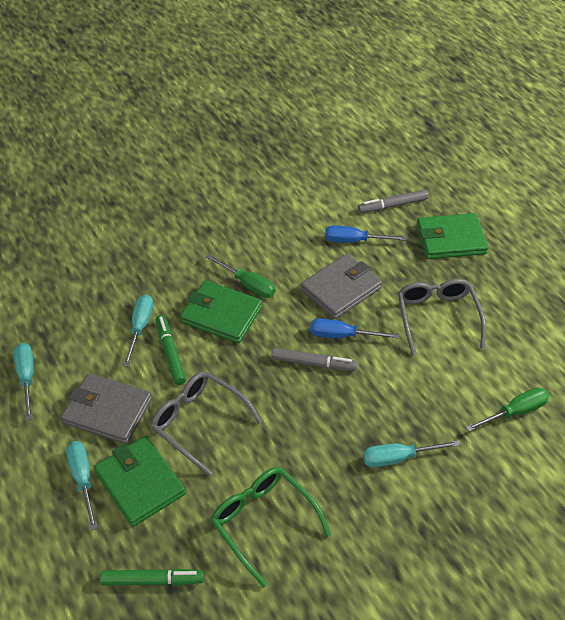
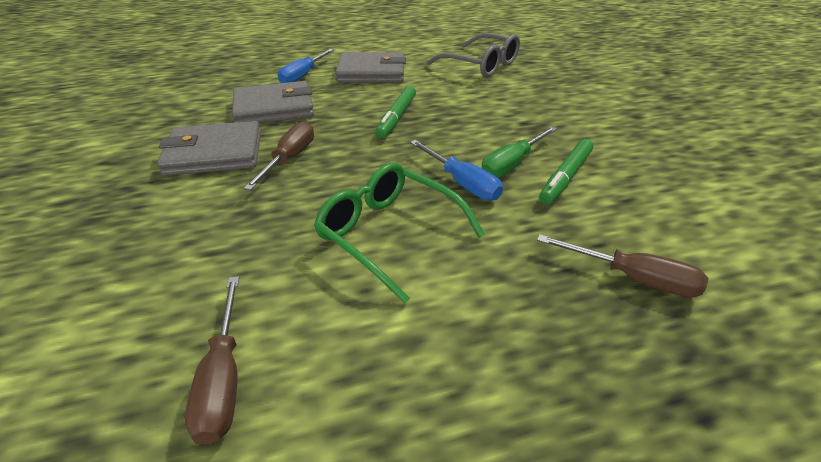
brown screwdriver: none = 0 -> [185,276,239,445] [244,121,314,190] [537,234,708,298] = 3
green screwdriver: [206,254,276,298] [466,387,549,432] = 2 -> [482,126,557,178] = 1
green wallet: [94,436,186,527] [180,280,262,343] [417,213,489,259] = 3 -> none = 0
grey glasses: [151,371,262,476] [398,279,486,355] = 2 -> [426,33,520,77] = 1
grey marker: [272,348,357,371] [358,189,429,213] = 2 -> none = 0
grey wallet: [61,373,152,444] [301,254,382,319] = 2 -> [157,121,261,176] [232,81,314,123] [335,52,406,83] = 3
turquoise screwdriver: [14,343,34,420] [66,441,98,531] [123,294,153,367] [363,440,460,467] = 4 -> none = 0

